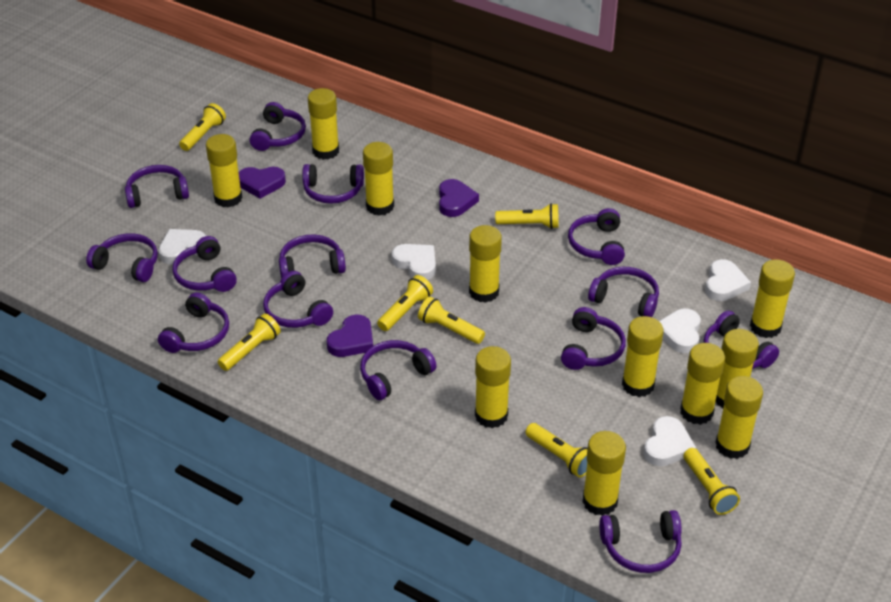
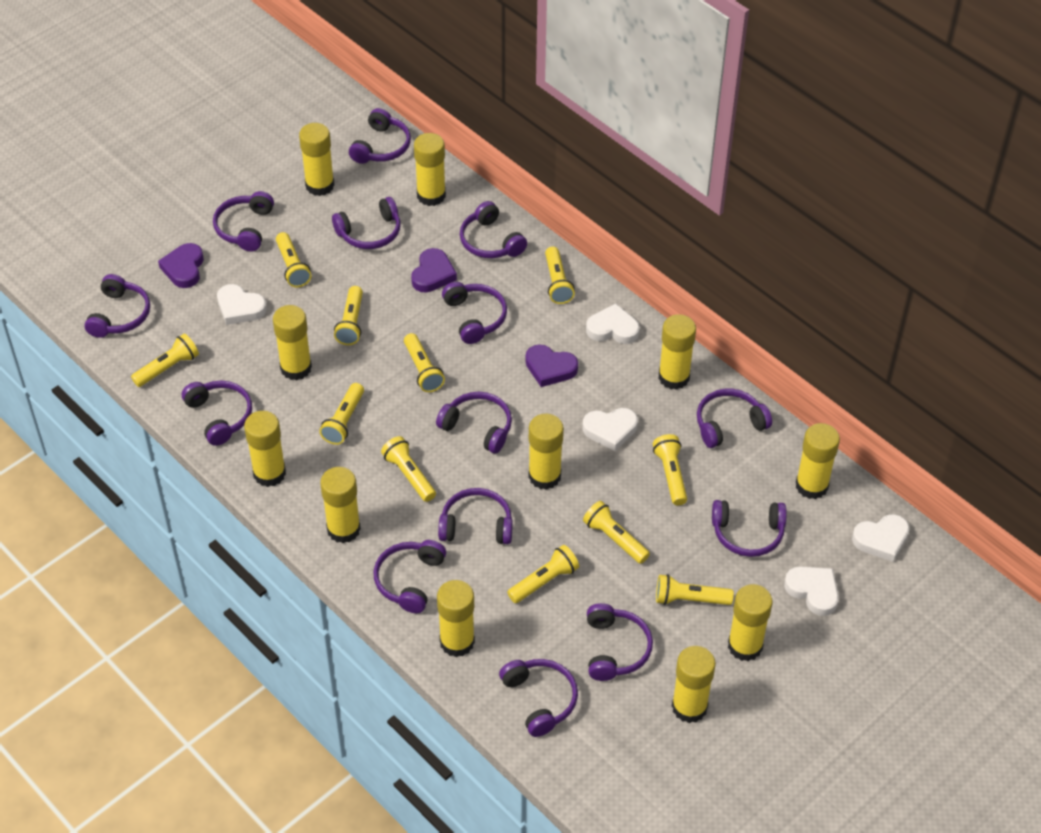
yellow flashlight: [179,103,226,151] [218,313,281,371] [377,275,433,331] [418,297,485,344] [495,203,559,229] [525,423,588,477] [684,448,740,515] = 7 -> [131,333,199,387] [276,232,311,287] [319,383,364,445] [334,286,363,345] [381,436,436,502] [404,333,445,392] [507,545,579,603] [545,247,575,304] [583,501,650,564] [653,434,687,506] [656,574,734,605] = 11

